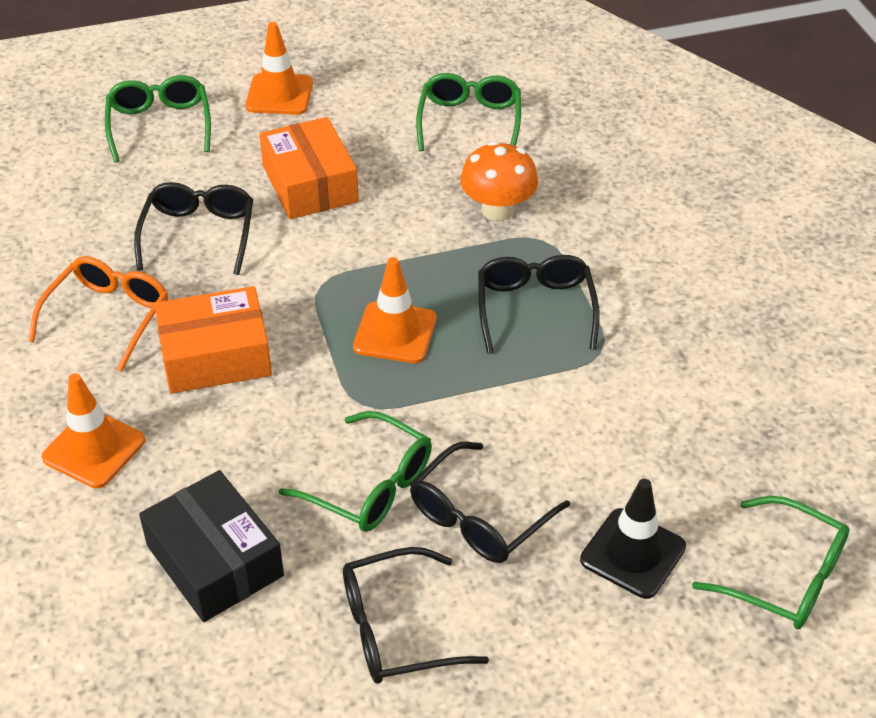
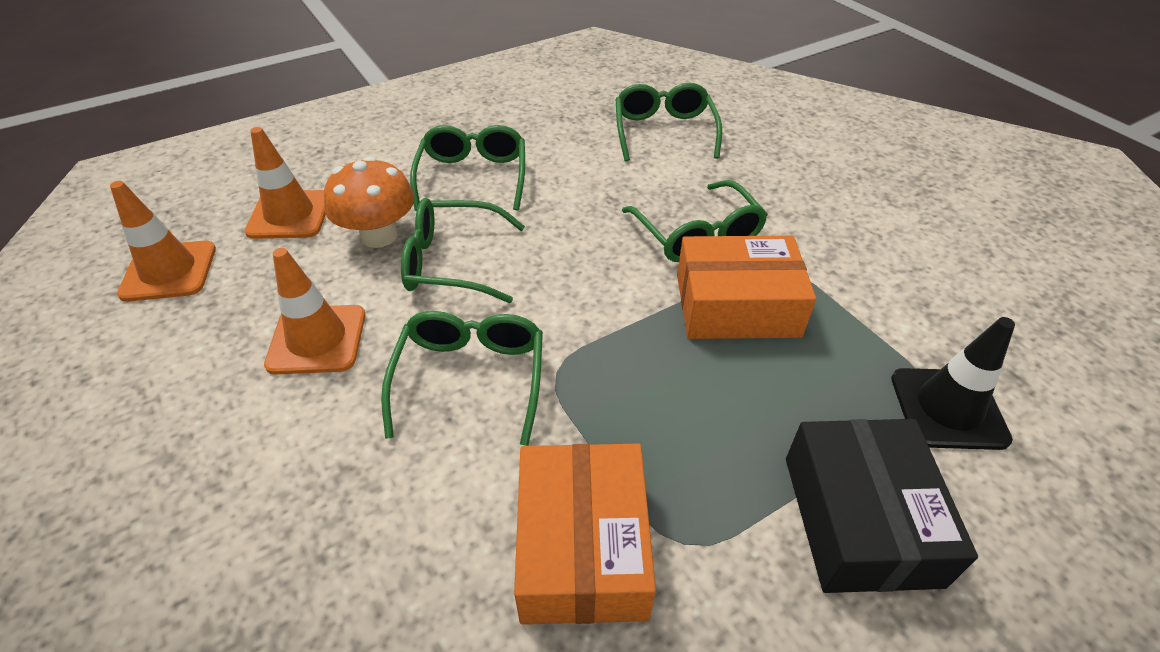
black glasses: [134,182,253,275] [343,547,489,684] [410,442,570,563] [478,255,600,354] = 4 -> none = 0
green glasses: [105,75,211,163] [279,411,432,532] [416,73,521,151] [692,496,849,629] = 4 -> [381,311,543,446] [401,198,525,303] [410,125,525,211] [616,83,722,161] [622,180,768,262] = 5
orange glasses: [28,256,168,372] = 1 -> none = 0

